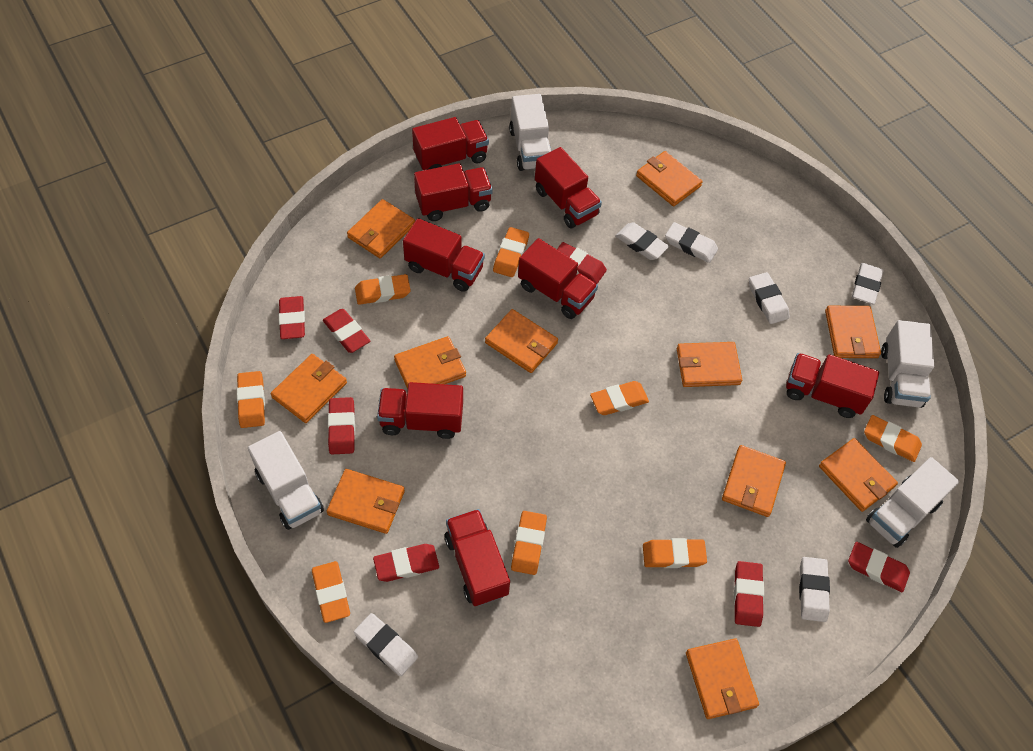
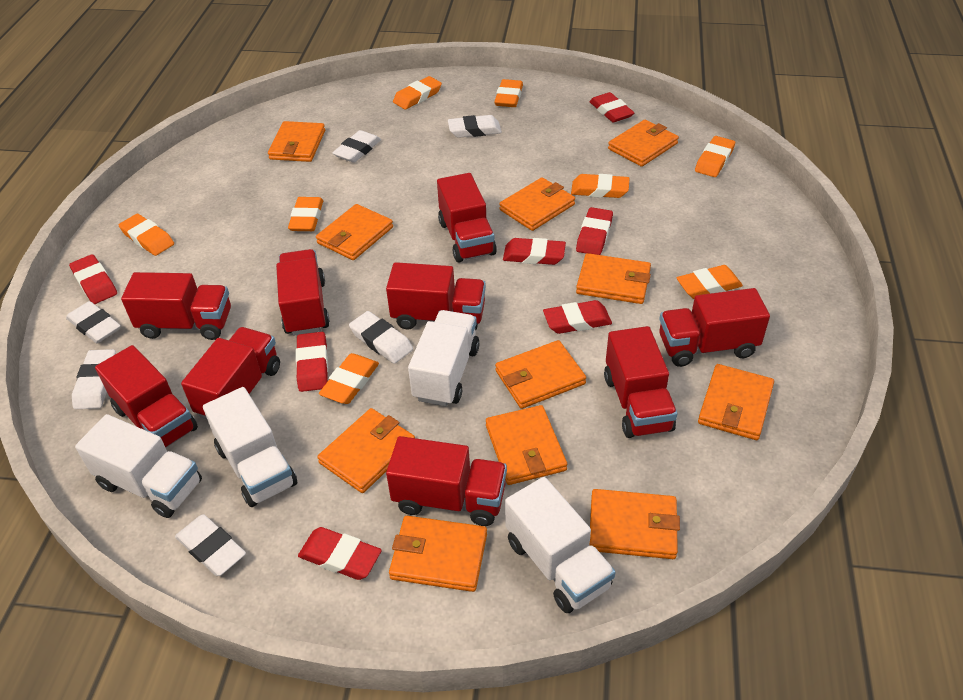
red truck: [377,382,463,439] [403,218,485,292] [412,117,489,170] [414,163,493,221] [445,509,510,606] [518,238,598,319] [535,147,602,229] [786,353,879,418] = 8 -> [95,345,198,448] [121,272,231,340] [181,327,280,419] [276,249,330,336] [386,262,486,331] [386,436,507,526] [437,173,497,262] [604,326,677,438] [659,288,770,367] = 9

